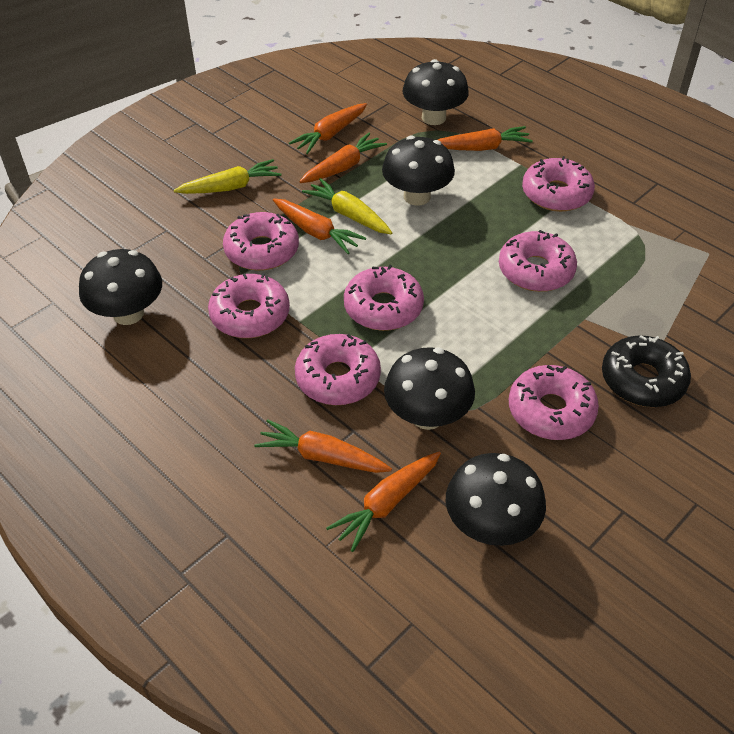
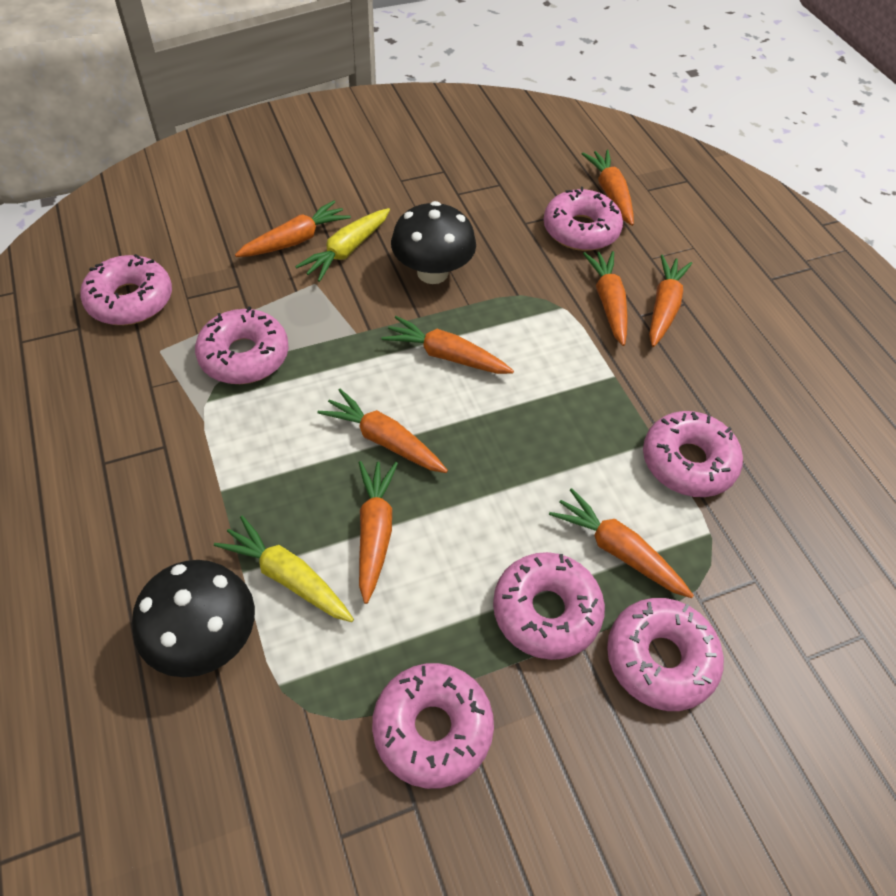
black donut: [602,335,691,407] = 1 -> none = 0
black mushroom: [79,249,162,325] [382,136,455,206] [384,347,475,430] [403,59,469,125] [446,453,546,546] = 5 -> [132,560,255,677] [391,201,476,284] = 2
orange carrot: [254,419,392,473] [273,199,366,254] [289,103,367,154] [299,132,387,183] [326,452,441,552] [438,126,533,151] = 6 -> [235,200,351,257] [318,389,448,473] [358,461,398,604] [382,316,514,374] [549,488,694,598] [582,150,634,226] [583,251,628,346] [649,255,692,347] = 8

